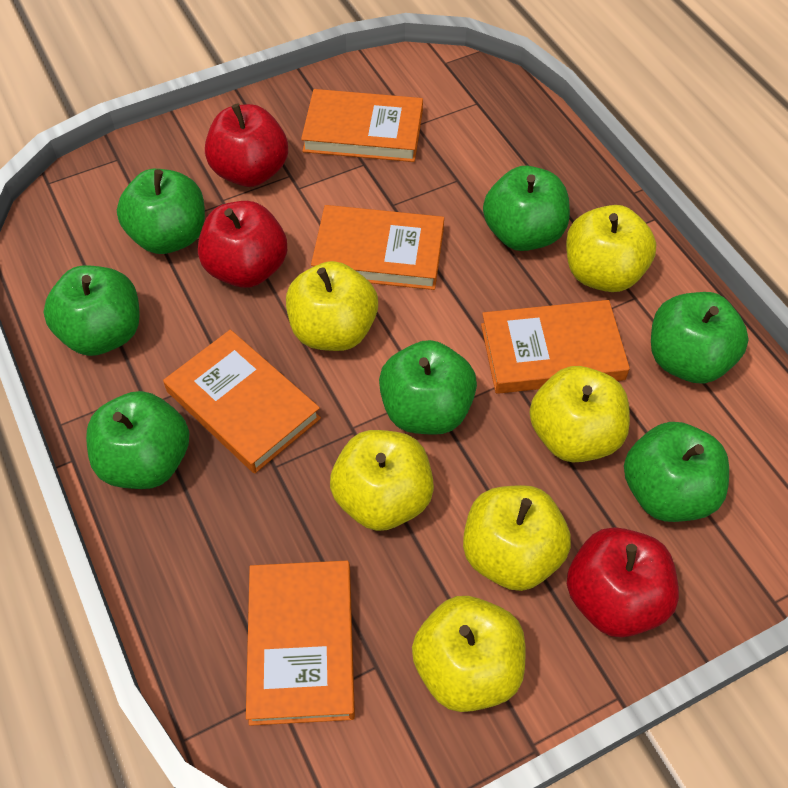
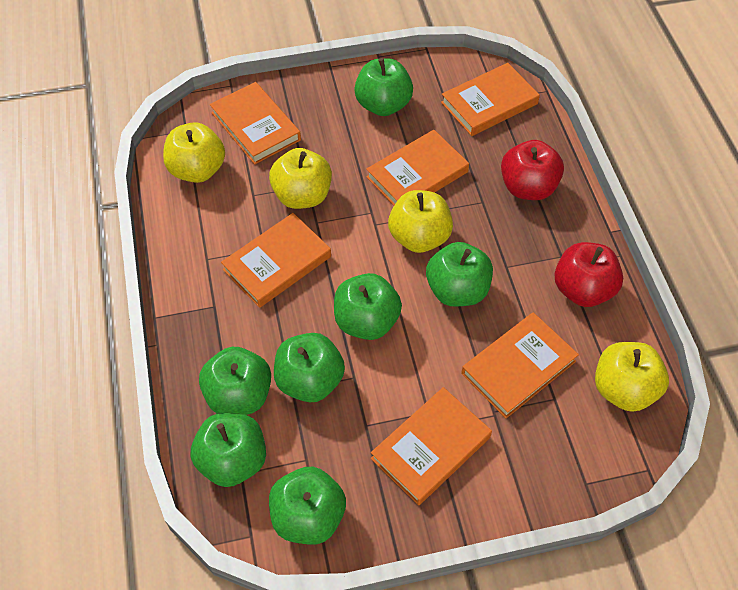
orange book: [163,330,321,474] [246,561,355,726] [301,89,423,162] [311,205,444,290] [481,300,630,394] = 5 -> [210,82,301,165] [221,213,331,308] [366,130,469,206] [371,387,492,505] [441,63,540,136] [461,312,579,418] = 6
red apple: [198,201,287,288] [205,103,288,187] [567,527,679,638] = 3 -> [501,140,564,200] [554,242,623,307] = 2
yellow apple: [286,261,378,351] [330,430,434,531] [412,596,525,712] [463,485,571,591] [529,366,630,463] [566,205,656,292] = 6 -> [163,122,225,183] [269,148,332,209] [388,190,453,253] [595,342,669,412] = 4

